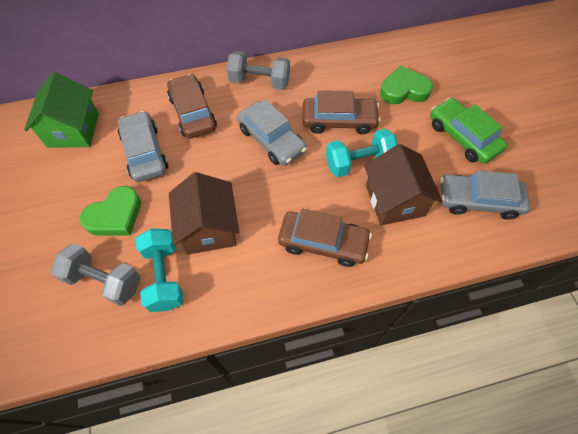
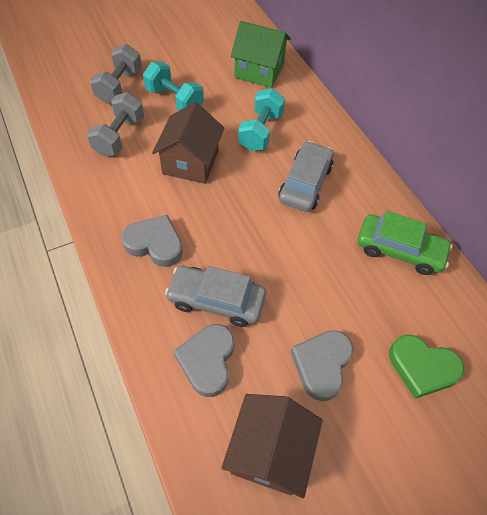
brown car: [167,74,217,139] [278,208,372,267] [303,90,381,134] = 3 -> none = 0
green heart: [80,186,141,236] [380,66,433,104] = 2 -> [389,334,464,399] = 1
grey car: [118,111,168,182] [237,100,307,166] [440,170,530,220] = 3 -> [165,266,266,327] [278,141,334,212] = 2
grey heart: none = 0 -> [121,215,183,267] [173,324,234,397] [291,330,353,401] = 3

